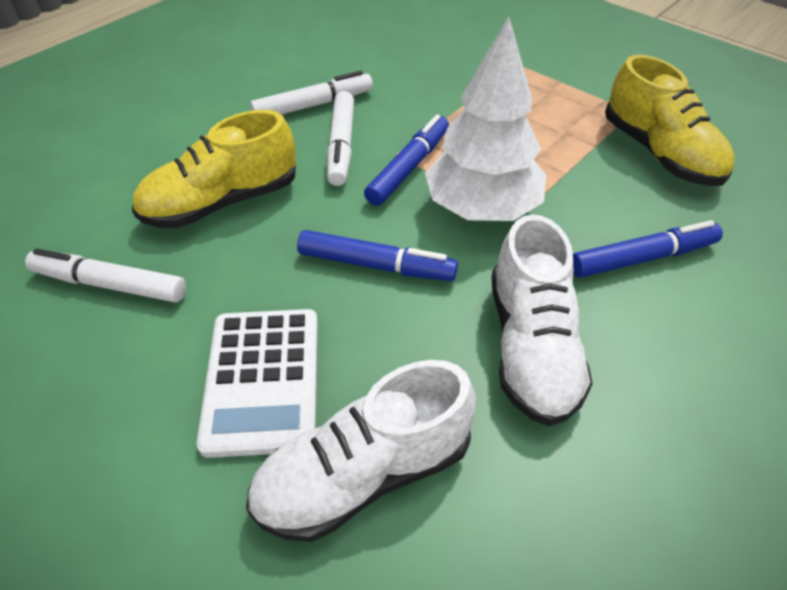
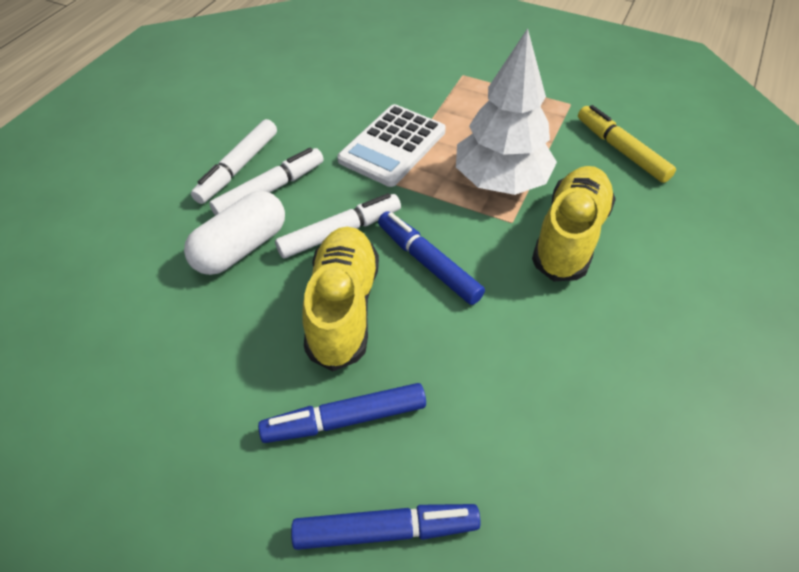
white capsule: none = 0 -> [184,191,285,275] = 1
white shoe: [246,360,476,542] [491,214,593,426] = 2 -> none = 0
yellow marker: none = 0 -> [578,105,676,183] = 1

